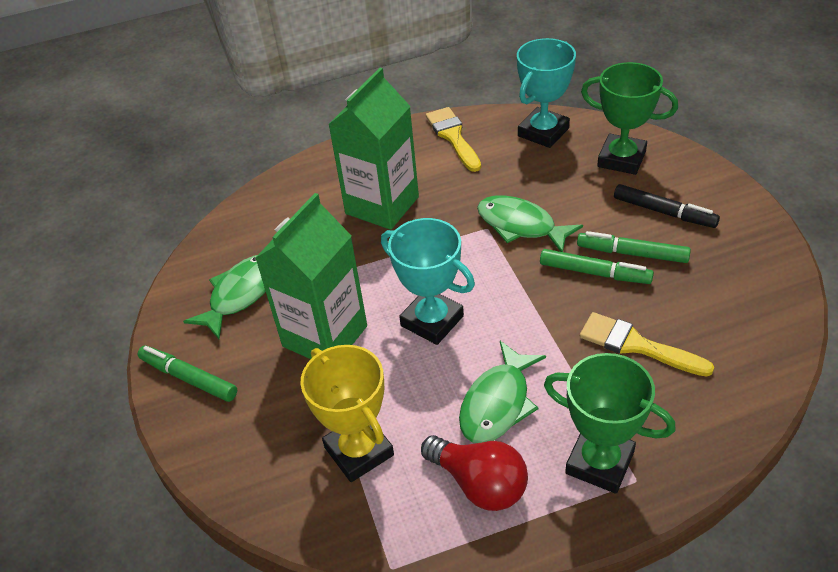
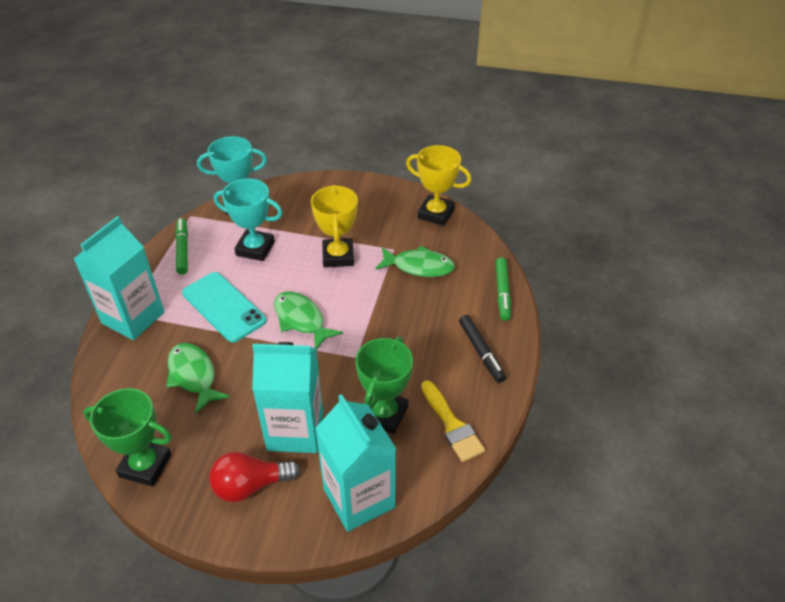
green carton: [255,193,367,359] [328,68,419,230] = 2 -> none = 0
green marker: [138,345,237,402] [540,249,654,284] [577,231,691,263] = 3 -> [175,218,188,274] [496,257,511,321] = 2
turquoise carton: none = 0 -> [73,216,165,340] [252,342,323,453] [315,394,396,532] = 3
turquoise phone: none = 0 -> [182,272,267,343] = 1
yellow brush: [426,107,481,172] [580,312,714,377] = 2 -> [421,380,485,462] = 1
yellow trophy: [300,345,394,482] = 1 -> [311,185,358,267] [406,145,471,226] = 2

